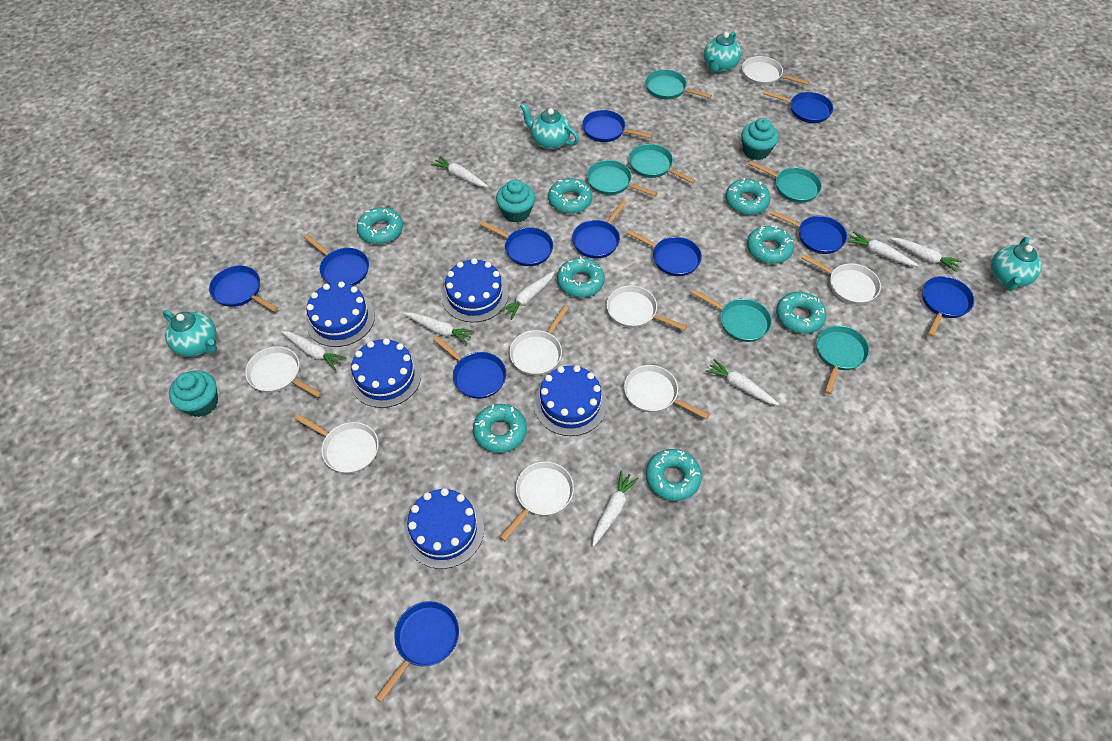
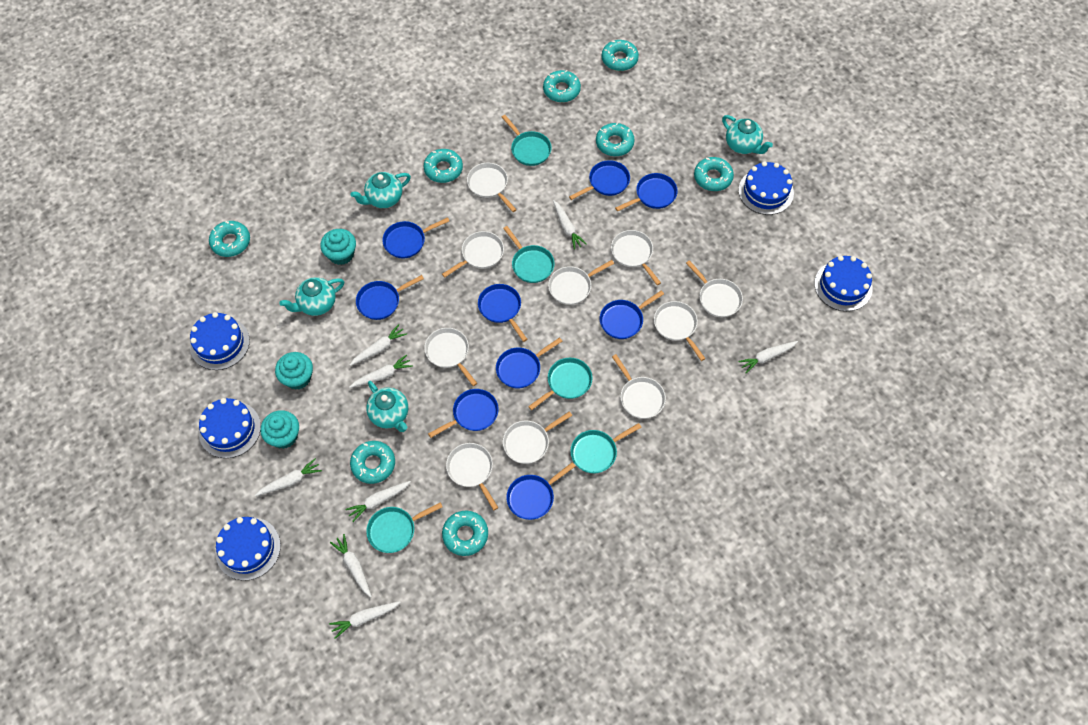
blue pan: [209,266,278,312] [304,234,369,286] [376,601,459,703] [433,336,506,399] [480,221,553,266] [572,200,627,258] [582,110,653,142] [626,229,702,276] [763,90,833,123] [770,210,847,254] [922,276,974,337] = 11 -> [356,275,424,320] [382,217,449,258] [428,389,499,438] [478,284,527,342] [496,337,562,388] [506,462,575,520] [569,160,630,200] [600,290,664,339] [615,173,678,211] = 9
turquoise pan: [586,160,657,196] [629,144,696,183] [645,69,712,100] [692,289,772,342] [749,161,822,203] [816,325,870,394] = 6 -> [366,502,443,553] [502,115,552,166] [503,226,555,283] [528,358,593,410] [570,423,642,474] = 5
white pan: [245,346,322,397] [295,414,379,474] [500,461,574,541] [509,305,569,376] [606,285,687,331] [624,365,710,419] [742,56,809,85] [801,254,881,305] = 8 -> [424,328,477,386] [442,231,504,277] [446,443,498,510] [467,163,517,212] [503,411,572,464] [548,260,614,305] [611,230,661,285] [612,354,666,419] [654,301,706,361] [686,260,743,317] = 10

